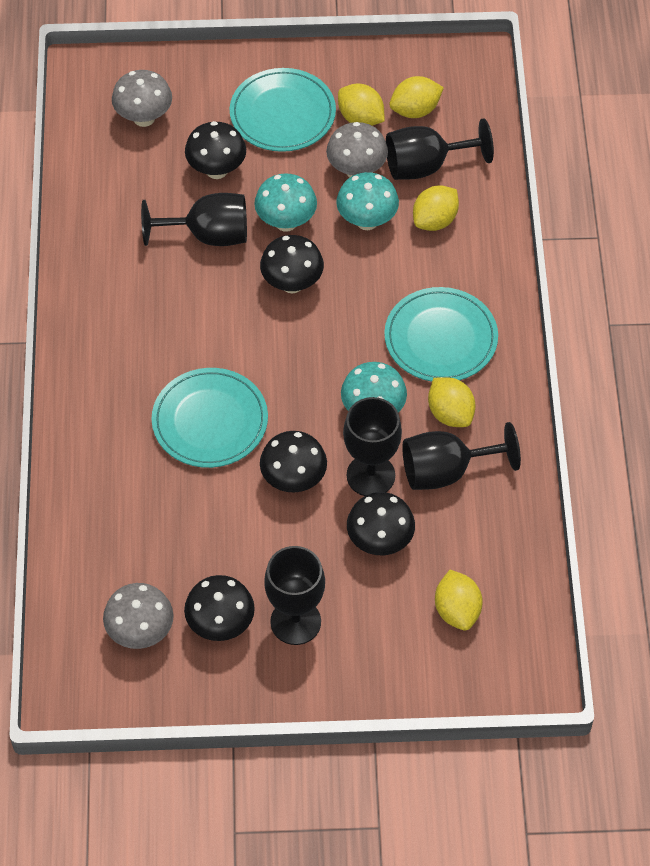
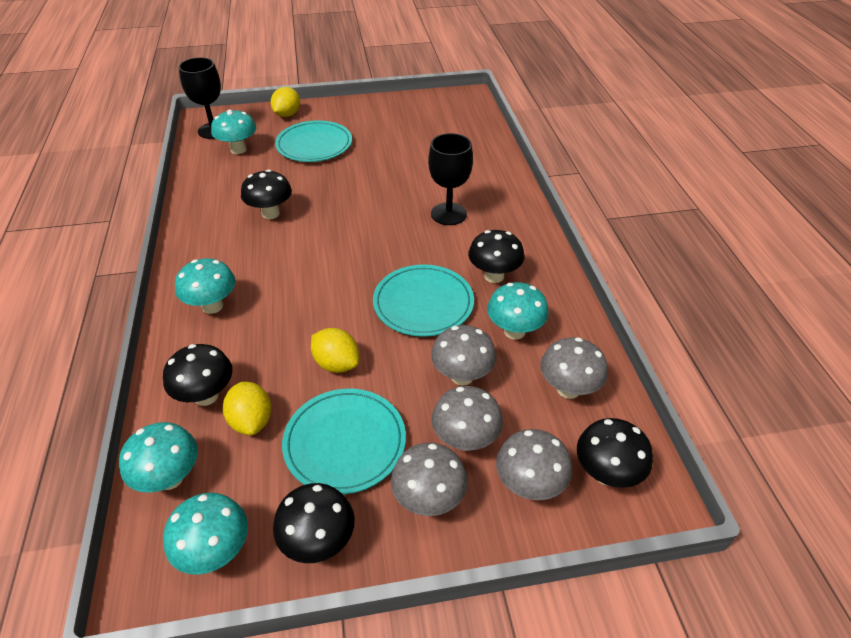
black goblet: [141,193,247,246] [264,546,325,645] [343,397,402,496] [386,118,494,180] [402,422,521,490] = 5 -> [179,57,221,139] [428,133,473,225] = 2
grey mushroom: [103,583,174,649] [112,70,172,127] [326,122,388,177] = 3 -> [391,443,468,516] [431,325,496,386] [431,386,503,451] [496,429,572,500] [540,337,608,399] = 5
turquoise mushroom: [254,173,317,232] [336,172,399,230] [341,362,407,413] = 3 -> [119,422,198,493] [163,493,248,575] [175,258,236,314] [211,109,256,154] [487,282,549,339] = 5
yellow lemon: [338,84,385,126] [389,76,444,118] [413,186,459,231] [428,377,476,427] [435,570,483,630] = 5 -> [223,381,271,435] [271,87,300,117] [311,328,359,373] = 3

